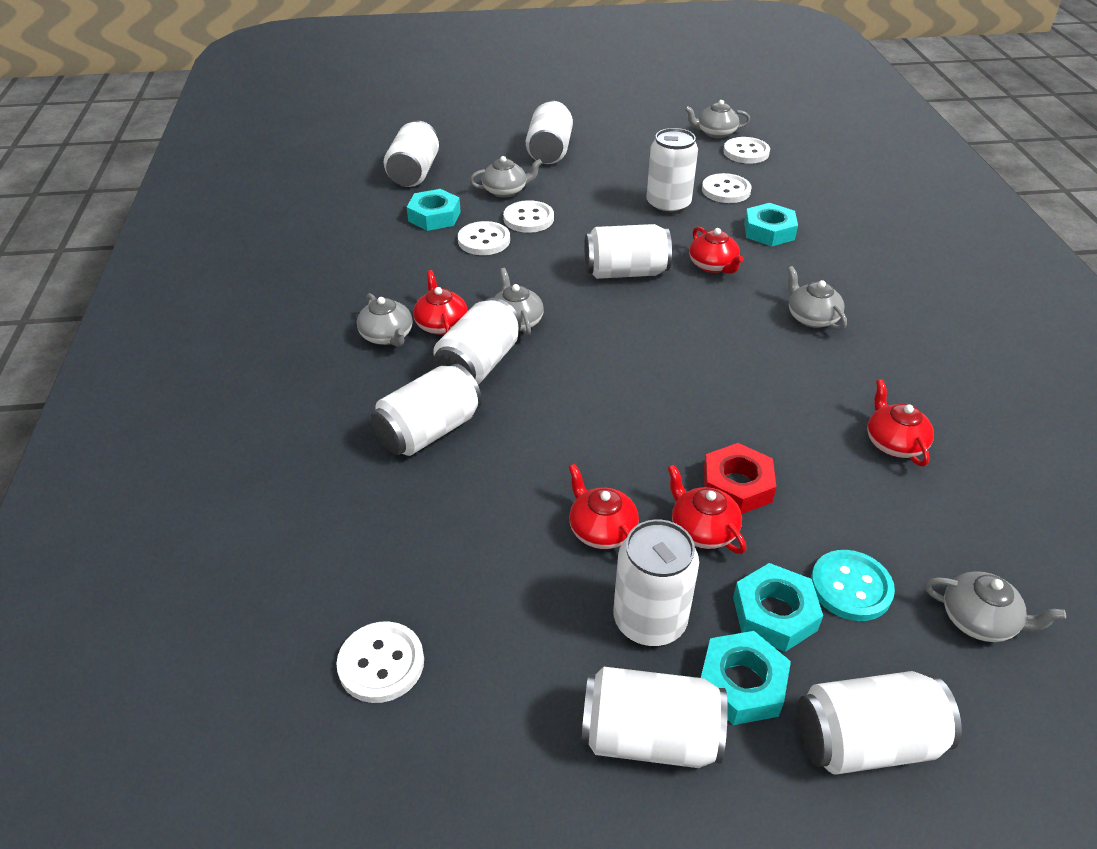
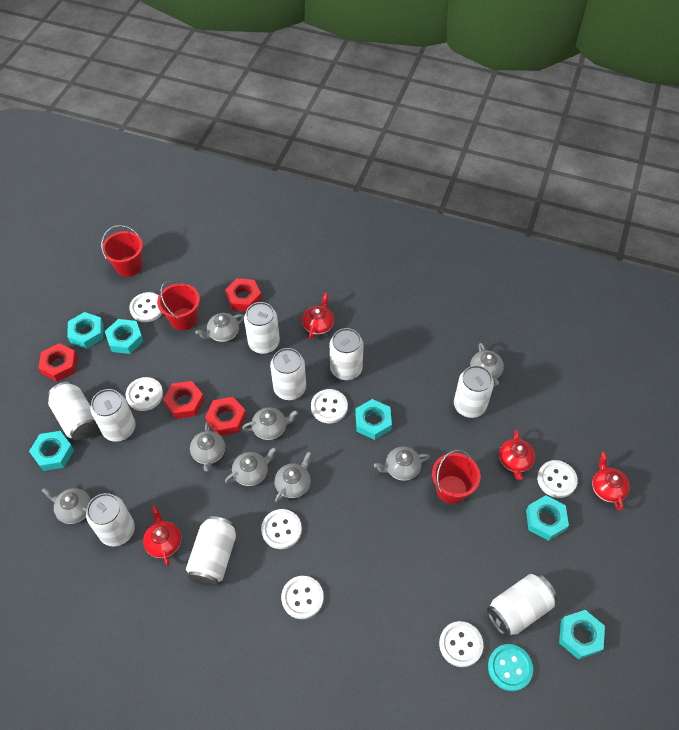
grey teapot: [357,293,413,347] [470,156,542,198] [494,268,544,336] [684,100,750,138] [787,266,847,330] [925,571,1066,642] = 6 -> [42,488,91,524] [190,422,225,471] [195,313,245,342] [225,447,276,486] [242,407,298,440] [274,452,311,502] [374,447,430,481] [470,343,504,386] = 8
red bucket: none = 0 -> [101,225,143,277] [157,280,200,330] [432,449,480,504] = 3
red nut: [703,443,776,514] = 1 -> [38,343,78,382] [163,381,204,419] [205,397,246,436] [225,278,262,311] = 4
red teapot: [413,270,468,335] [569,464,639,549] [667,465,746,554] [689,227,744,274] [867,379,934,466] = 5 -> [143,505,181,566] [302,293,334,340] [499,430,535,480] [592,452,630,511] = 4
turquoise nut: [407,189,461,231] [701,631,791,725] [733,563,823,652] [744,203,798,246] = 4 -> [29,431,74,471] [67,312,103,349] [105,319,144,354] [356,399,392,440] [526,495,569,541] [559,610,605,660] = 6
white button: [336,621,424,703] [458,221,510,255] [503,200,554,233] [702,173,751,203] [723,137,770,164] = 5 -> [125,377,163,411] [129,292,163,322] [261,509,302,549] [281,576,324,619] [311,389,348,423] [439,621,483,667] [537,460,578,498] = 7

